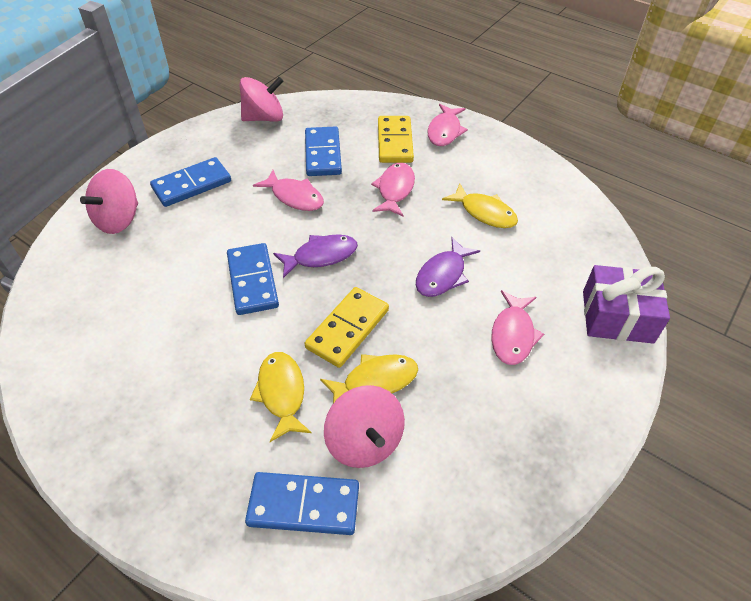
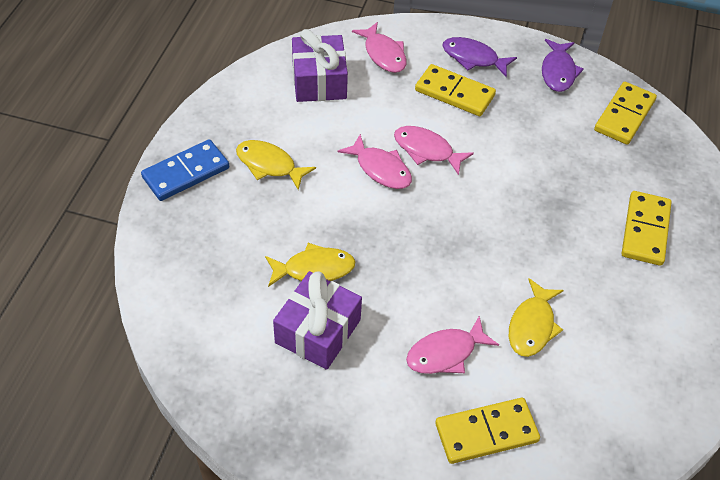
blue domino: [150,157,231,207] [227,243,279,315] [245,472,359,535] [305,127,342,176] = 4 -> [141,139,229,201] = 1
pink spinning top: [80,169,138,234] [239,77,283,122] [324,385,405,468] = 3 -> none = 0
purple gift: [583,265,670,344] = 1 -> [273,271,362,370] [292,29,348,102] = 2
yellow domino: [305,287,389,368] [378,116,414,163] = 2 -> [415,64,496,116] [435,398,540,464] [594,82,657,145] [622,191,672,266] = 4

